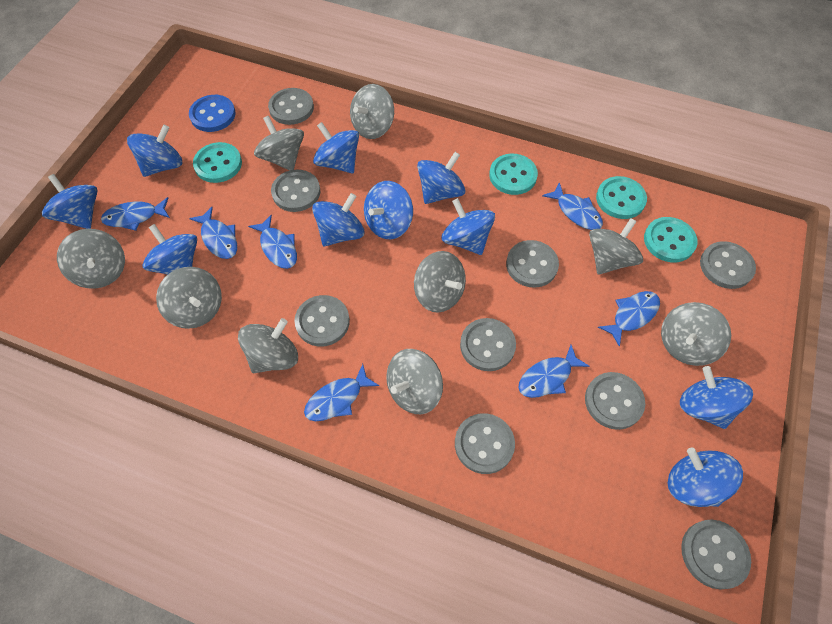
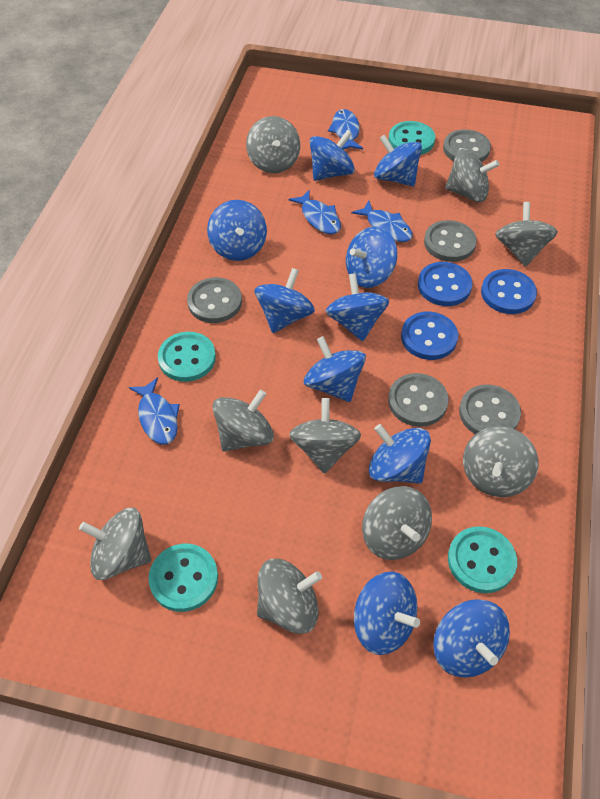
blue button: [189,95,236,132] = 1 -> [401,312,458,360] [418,262,473,306] [481,269,537,314] = 3
blue fish: [101,197,170,231] [189,207,237,259] [248,215,297,269] [304,364,379,421] [518,345,589,398] [542,182,603,230] [598,291,660,347] = 7 -> [129,377,180,445] [288,190,341,234] [328,109,363,150] [351,201,413,242] = 4
grey button: [268,88,314,125] [271,170,320,212] [294,295,350,346] [455,413,515,474] [460,318,516,371] [506,240,559,288] [585,372,645,430] [681,520,751,590] [700,241,756,289] = 9 -> [187,277,242,323] [388,373,449,427] [424,220,477,262] [443,129,491,162] [459,384,521,434] = 5

